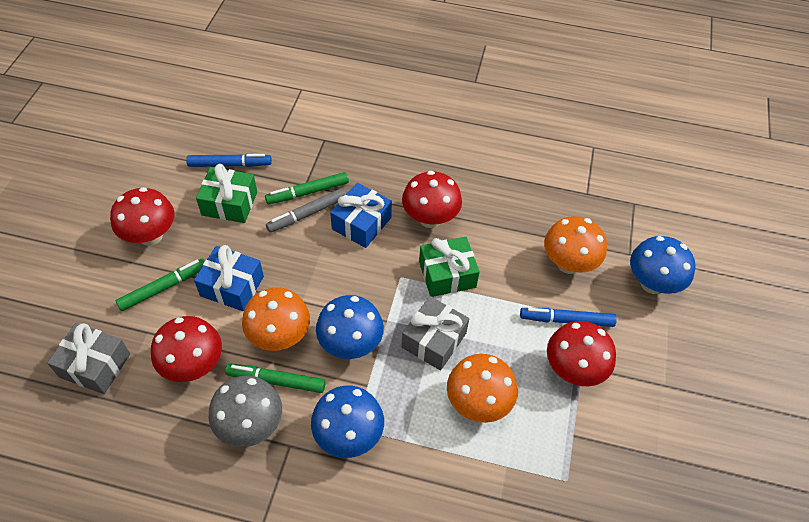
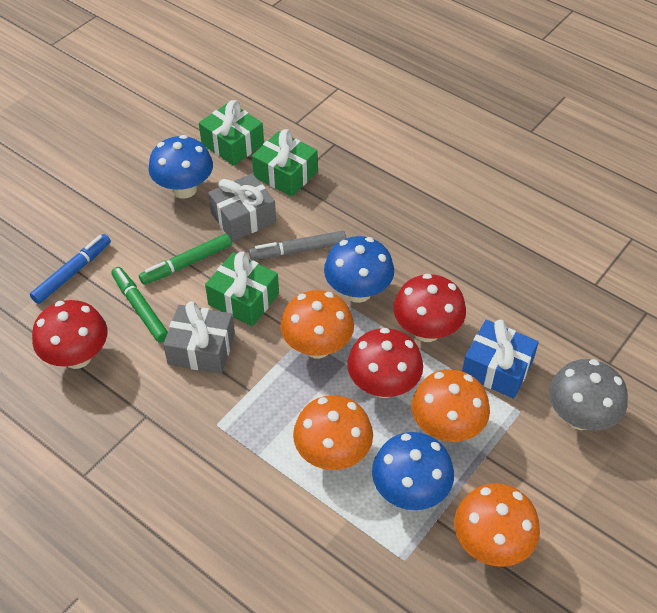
blue gift: [194,245,264,311] [330,183,392,248] = 2 -> [462,320,539,398] = 1
blue marker: [186,154,272,167] [520,308,617,327] = 2 -> [30,234,111,304] = 1
green gift: [196,164,257,223] [419,237,480,297] = 2 -> [199,100,264,166] [205,252,279,327] [252,129,318,197] = 3
green marker: [116,258,205,311] [225,364,326,393] [265,172,349,204] = 3 -> [111,267,168,343] [139,234,232,285] = 2
orange mushroom: [242,287,310,351] [447,354,518,423] [544,216,607,274] = 3 -> [280,290,354,359] [293,395,373,470] [412,369,490,442] [454,483,540,567] = 4
red mushroom: [110,187,175,246] [151,316,222,382] [402,171,462,228] [547,321,616,386] = 4 -> [32,300,107,369] [347,328,423,398] [393,274,466,342] = 3

